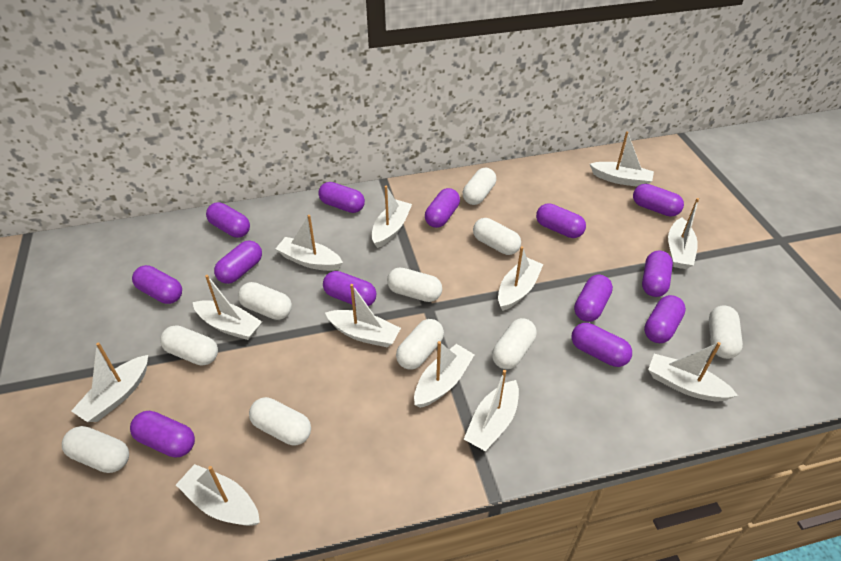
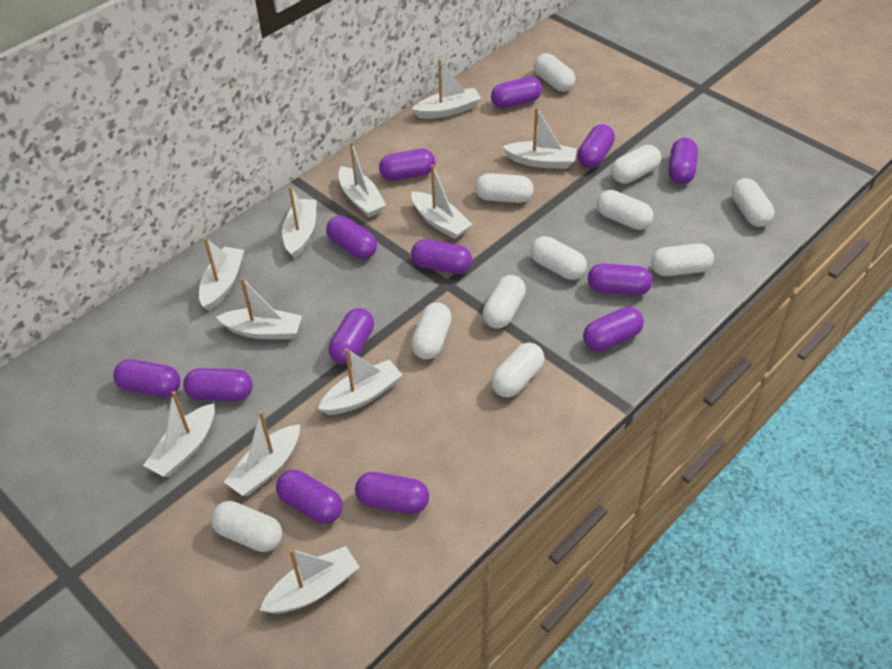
white boat: [71,342,148,422] [176,464,260,526] [193,275,262,340] [275,215,343,271] [325,284,401,347] [372,186,412,248] [414,341,475,408] [464,370,519,451] [498,246,543,311] [590,131,654,187] [648,342,738,401] [668,198,699,269] = 12 -> [143,391,215,477] [199,238,244,311] [216,278,302,339] [224,411,300,496] [260,546,359,614] [282,186,317,259] [318,348,402,415] [339,141,386,217] [411,165,472,239] [412,59,481,119] [502,107,577,169] = 11
white capsule: [62,426,129,473] [160,325,218,366] [238,282,292,320] [249,397,311,445] [387,267,442,302] [396,319,444,370] [463,168,496,205] [473,218,521,255] [492,318,537,369] [709,305,743,359] = 10 -> [211,501,282,552] [411,303,452,359] [475,173,534,203] [482,275,526,328] [491,343,545,398] [530,236,587,280] [534,53,575,92] [597,190,653,230] [611,145,661,184] [651,243,714,276] [731,178,775,227] = 11

